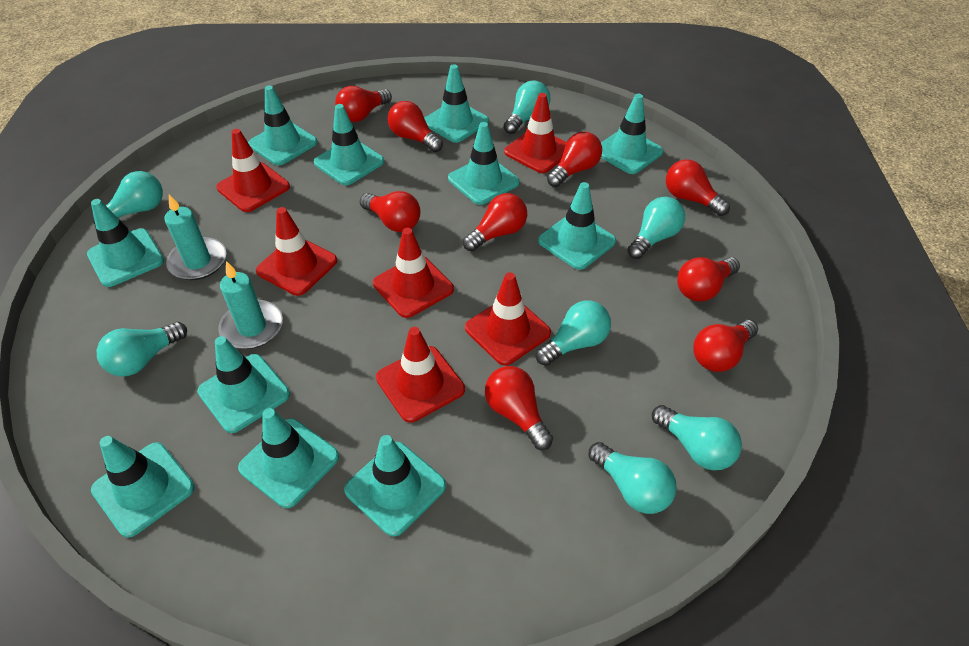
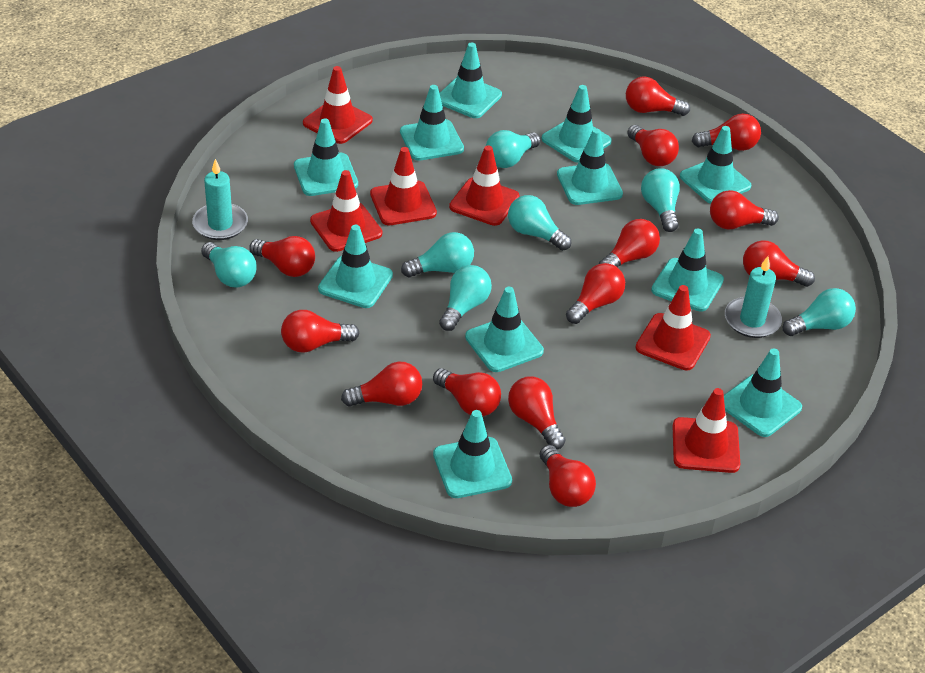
red light bulb: [335,86,392,122] [360,191,421,232] [388,101,443,152] [463,193,527,252] [485,366,553,450] [547,132,602,187] [666,159,730,216] [677,257,740,302] [693,320,758,372] = 9 -> [249,236,315,277] [281,310,359,353] [341,361,422,407] [433,368,501,417] [508,376,566,449] [540,445,596,507] [566,263,625,324] [599,219,660,268] [626,77,690,116] [627,125,679,166] [692,113,761,151] [710,190,779,230] [743,240,815,287] = 13

